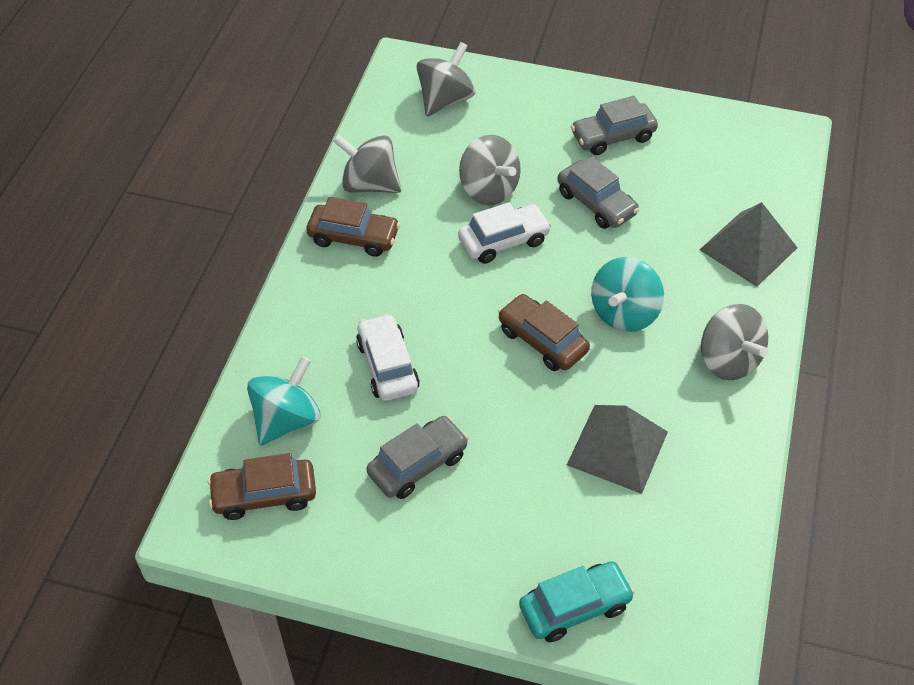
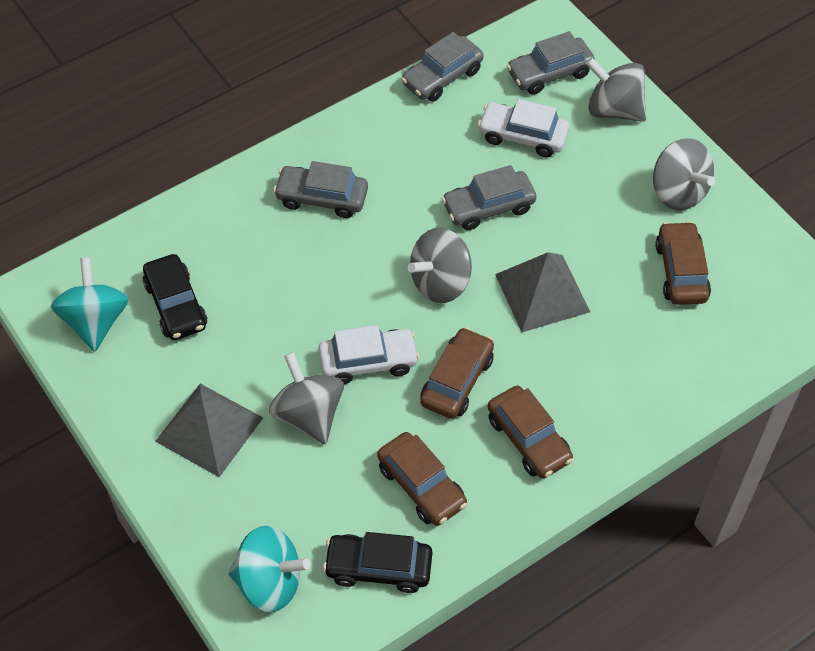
black car: none = 0 -> [143,254,207,340] [323,532,432,593] = 2
brown car: [208,453,316,520] [306,197,400,257] [498,294,590,371] = 3 -> [377,432,467,526] [420,327,494,419] [488,386,573,478] [655,221,711,305] = 4
grey car: [366,416,468,499] [557,156,640,229] [571,96,658,155] = 3 -> [273,161,368,218] [401,32,484,102] [441,165,536,230] [507,31,595,95] = 4
turquoise car: [519,561,635,642] = 1 -> none = 0

